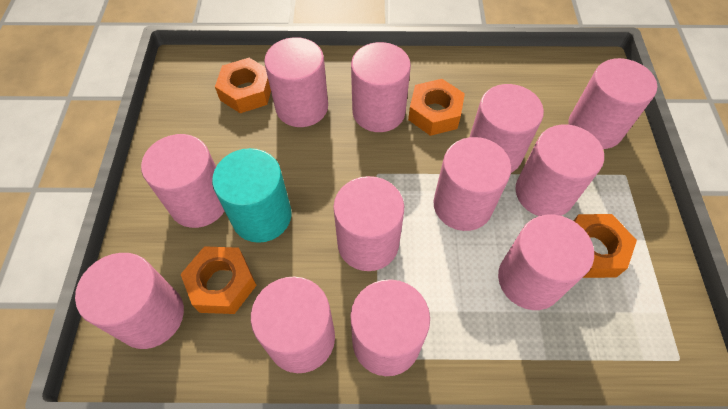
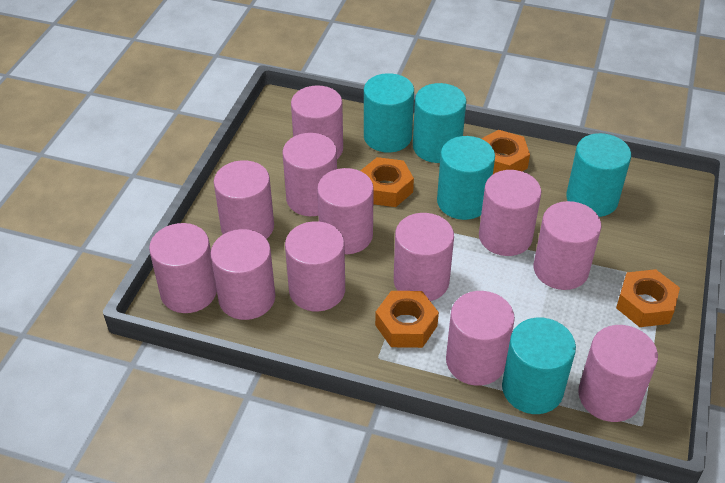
turquoise cylinder: [212,148,292,243] = 1 -> [364,73,414,153] [413,83,466,163] [437,136,495,220] [502,318,576,414] [566,133,631,217] = 5

